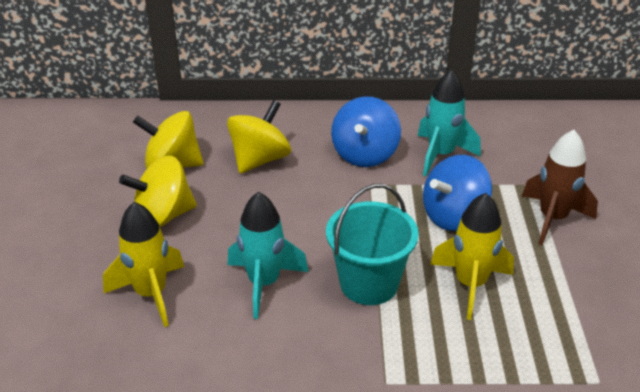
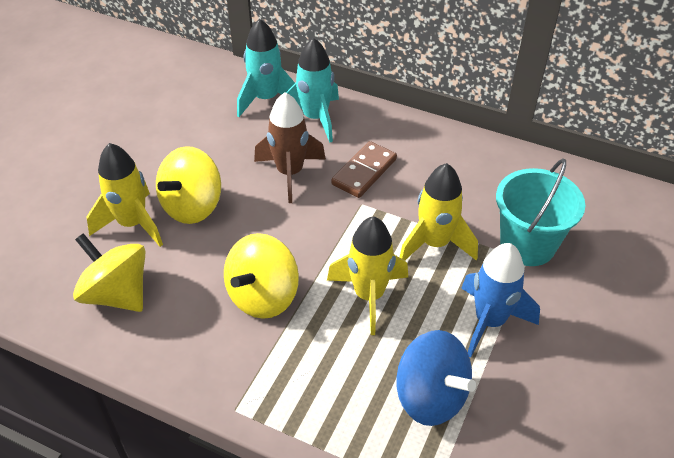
blue rocket: none = 0 -> [461,243,540,357] = 1
blue spinning top: [331,96,401,167] [423,155,492,231] = 2 -> [396,330,476,426] = 1
brown domino: none = 0 -> [331,141,397,198] = 1
yellow rocket: [103,202,184,327] [430,193,514,320] = 2 -> [87,143,163,247] [327,216,408,335] [400,163,478,261] = 3

